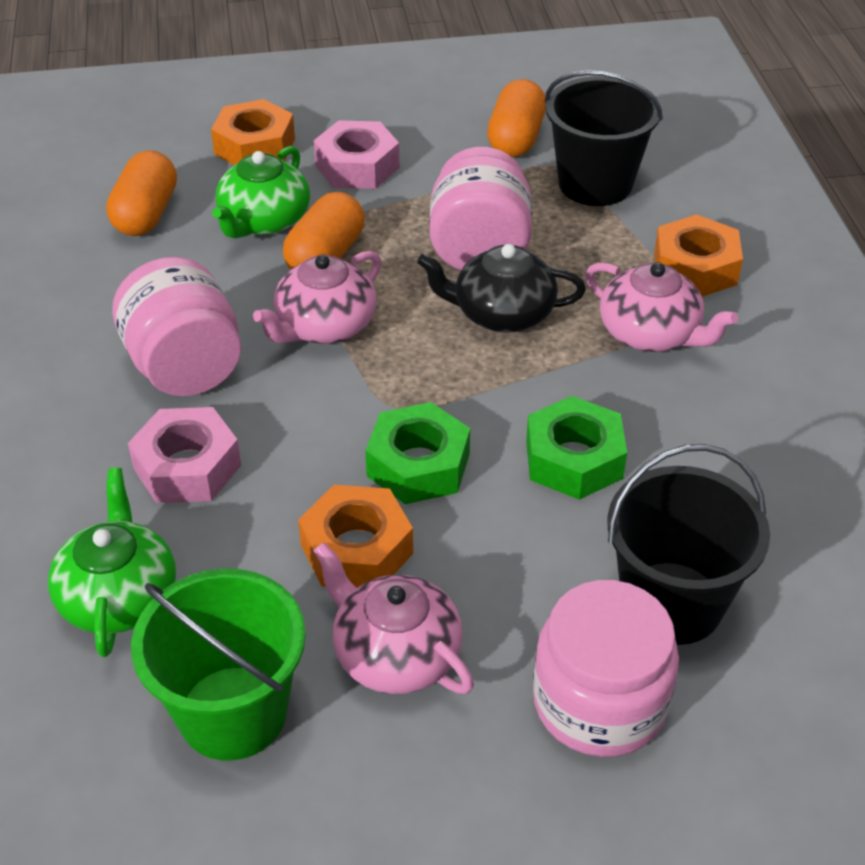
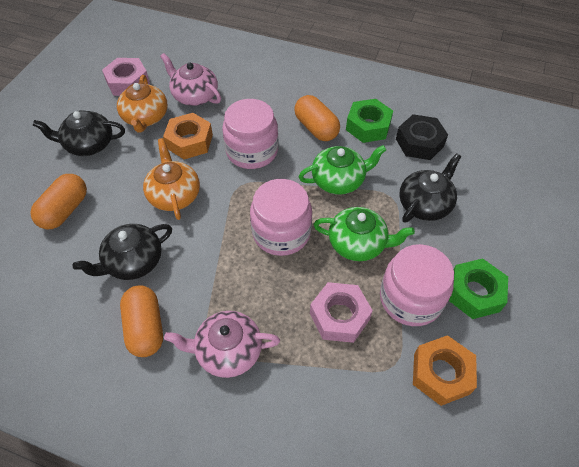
black bucket: [545,70,663,206] [607,444,770,645] = 2 -> none = 0
black nut: none = 0 -> [396,114,448,160] = 1
black teapot: [417,244,586,333] = 1 -> [33,110,125,156] [73,224,172,280] [399,153,461,223] = 3
green bucket: [131,569,306,761] = 1 -> none = 0
orange nut: [211,99,295,165] [298,485,413,588] [654,214,743,297] = 3 -> [163,113,213,159] [413,335,477,406] = 2
orange teapot: none = 0 -> [117,75,168,133] [143,138,200,220] = 2
pink teapot: [253,251,381,344] [313,542,474,694] [586,262,738,352] = 3 -> [160,53,221,106] [164,311,280,378] = 2

